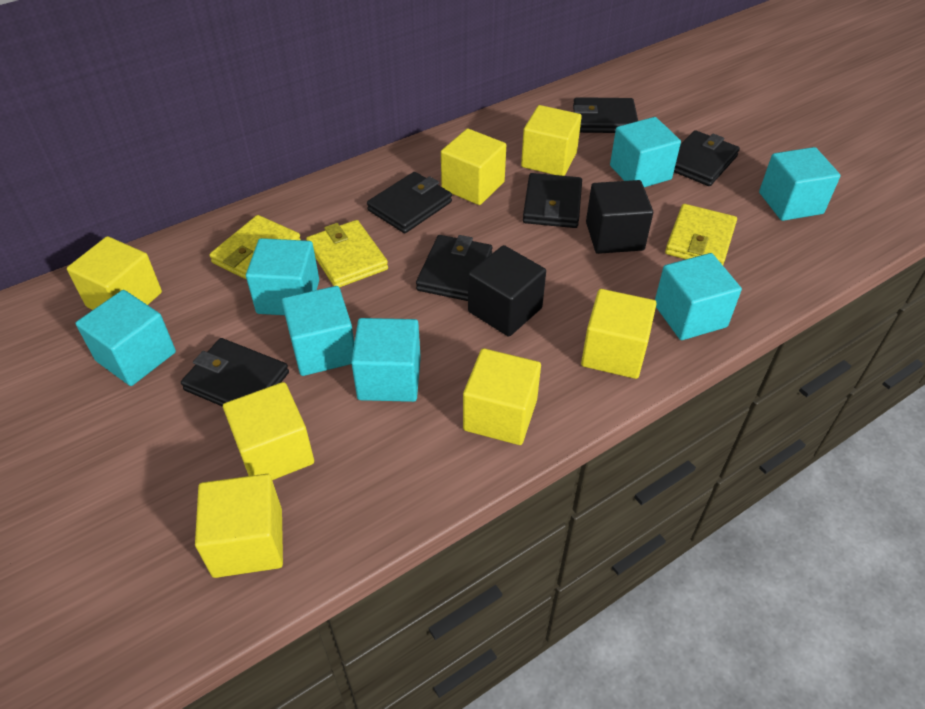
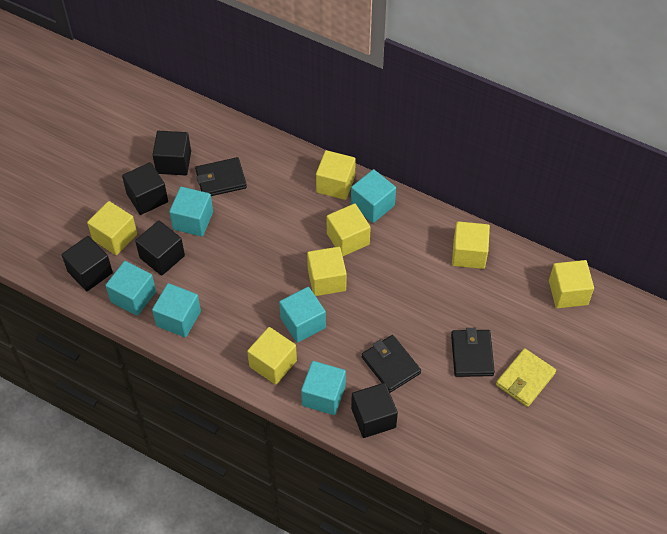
black cube: [468,245,546,337] [586,180,653,254] = 2 -> [62,236,113,291] [122,162,168,215] [135,221,185,276] [153,131,191,175] [351,383,398,438] = 5
black wallet: [181,338,289,407] [367,172,452,233] [416,235,493,301] [523,173,582,228] [573,97,638,133] [674,130,740,186] = 6 -> [195,157,247,196] [362,335,421,393] [451,328,495,377] = 3
turquoise cube: [76,290,176,386] [246,238,319,315] [282,286,354,376] [351,318,421,402] [610,117,681,187] [655,253,742,340] [759,147,841,221] = 7 -> [105,261,156,316] [152,283,201,337] [169,187,213,237] [279,287,326,343] [301,361,346,415] [351,169,396,223] = 6
yellow wallet: [209,215,301,280] [306,220,388,288] [665,204,737,265] = 3 -> [496,348,556,407] = 1

